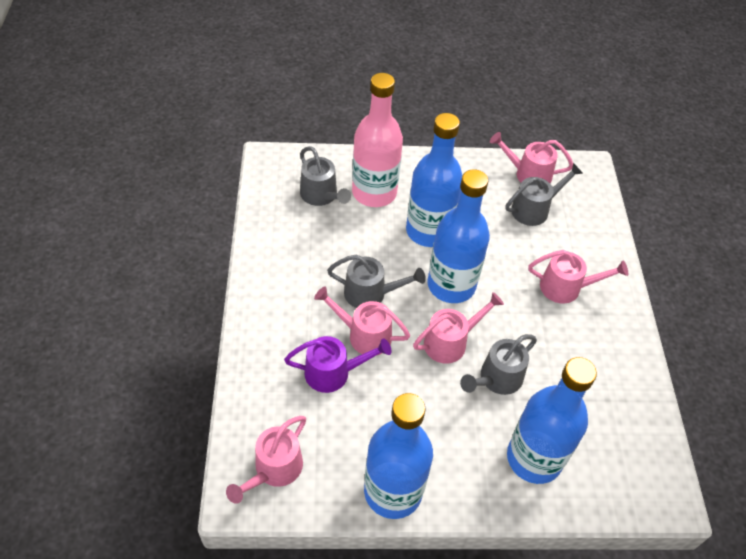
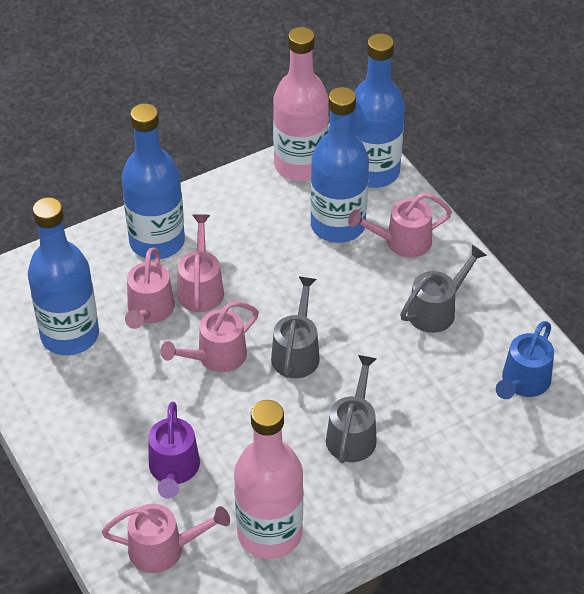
blue watering can: none = 0 -> [496,321,554,399] = 1
grey watering can: [300,146,351,206] [327,255,426,308] [460,334,537,395] [506,163,583,226] = 4 -> [271,276,320,378] [326,355,377,463] [400,245,487,333] = 3
pink bottle: [352,73,403,207] = 1 -> [234,400,303,559] [273,27,329,181] = 2

